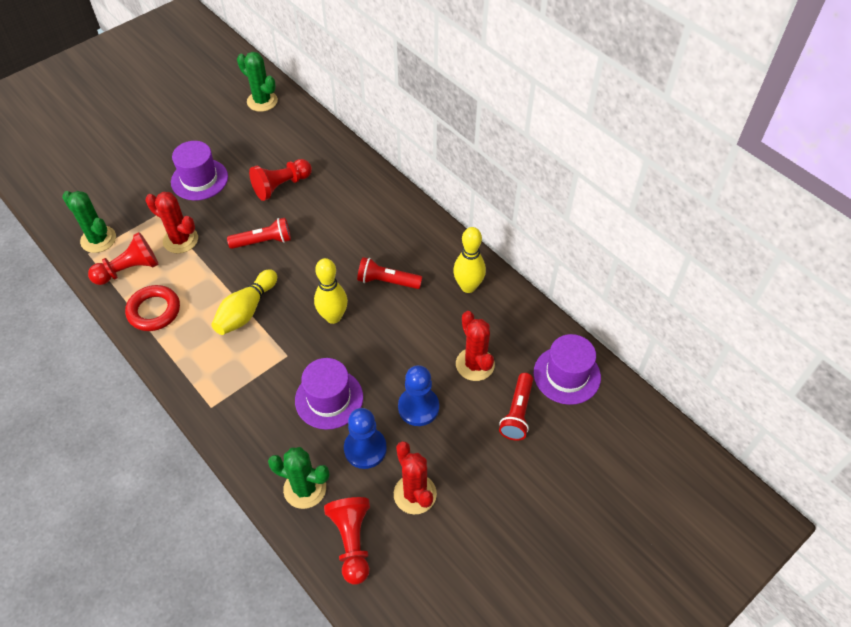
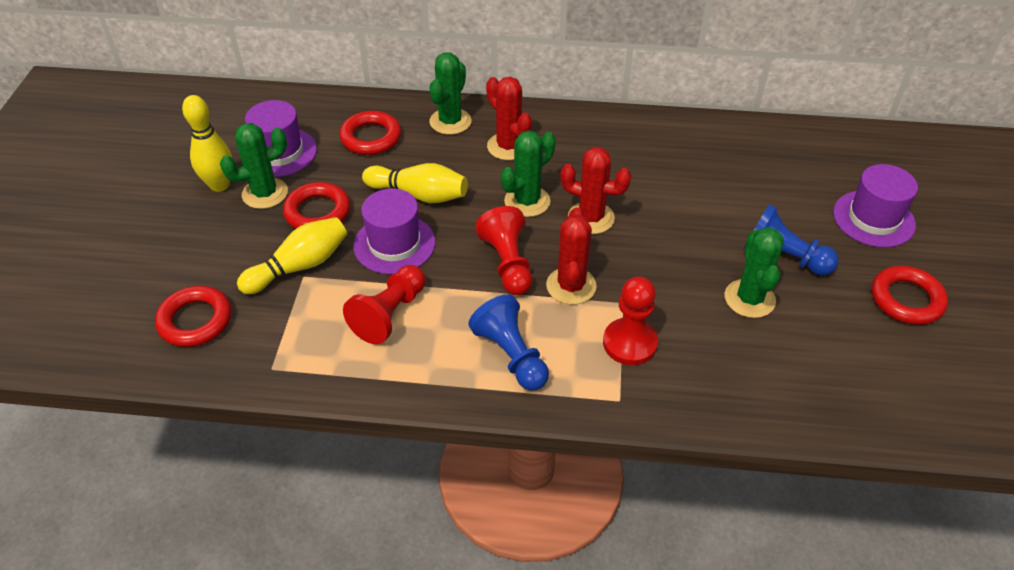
green cactus: [62,191,116,253] [237,52,278,112] [268,447,330,509] = 3 -> [220,123,288,209] [429,53,472,135] [501,130,556,217] [725,227,784,318] = 4
red flashlight: [227,218,291,249] [357,257,422,289] [499,373,533,441] = 3 -> none = 0
red ring: [125,285,180,331] = 1 -> [155,286,232,347] [283,182,350,229] [339,111,401,155] [871,266,948,325] = 4

